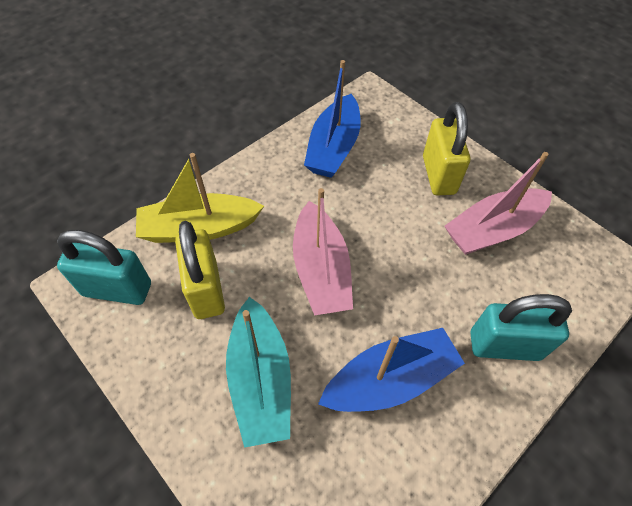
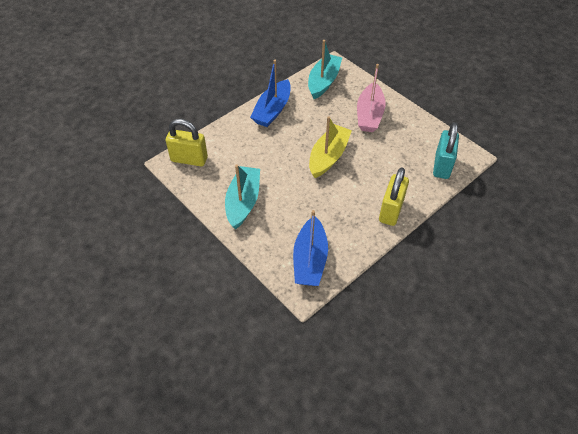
pink boat: [293,188,353,316] [444,152,552,255] = 2 -> [357,64,386,132] = 1
turquoise boat: [226,297,291,448] = 1 -> [225,164,260,229] [308,40,342,99] = 2
turquoise padlock: [57,230,151,305] [470,294,572,361] = 2 -> [433,122,459,179] = 1

